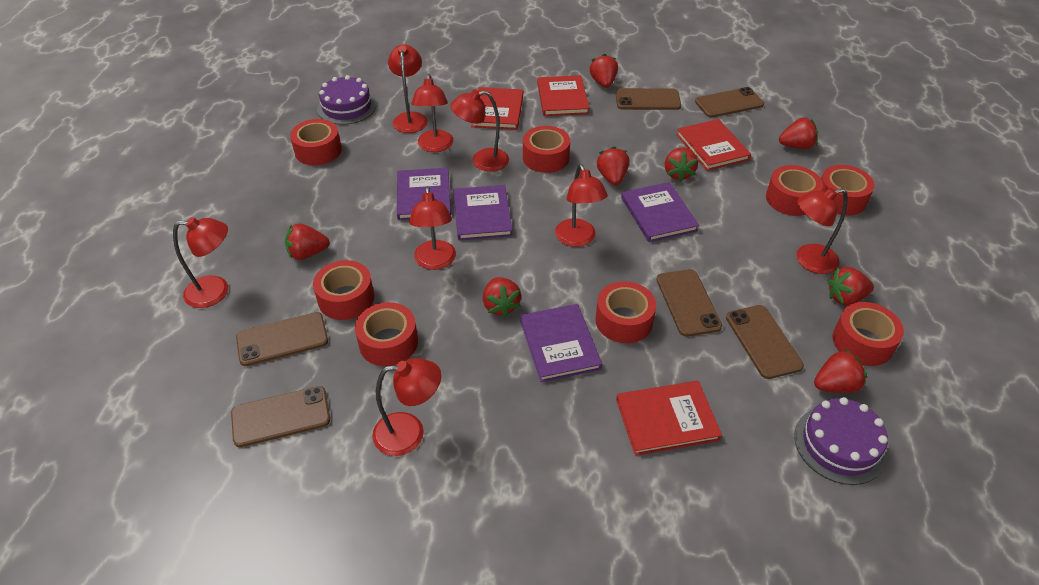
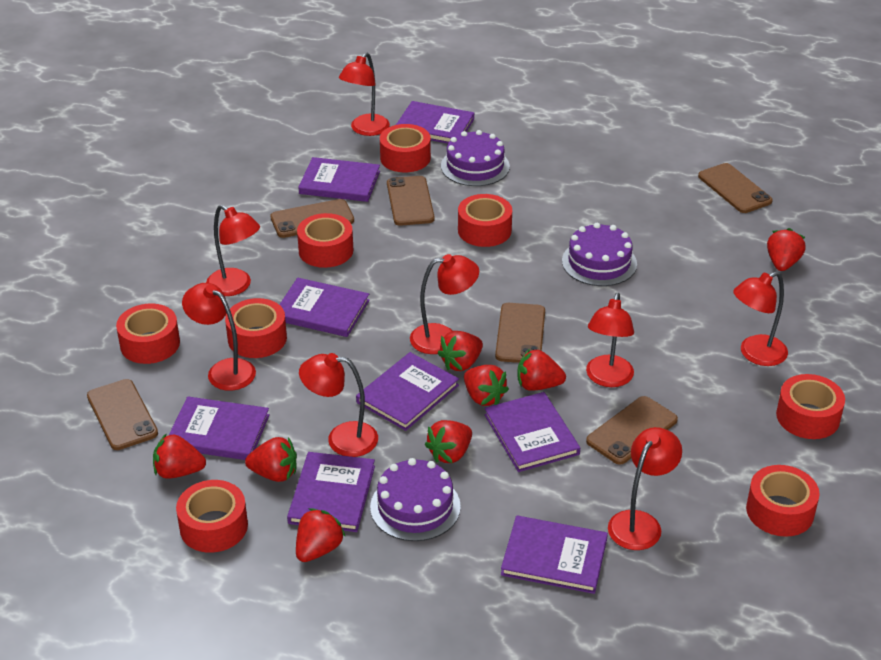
purple book: [397,168,451,220] [453,185,512,241] [520,304,602,382] [621,182,699,242] = 4 -> [168,397,270,460] [279,278,370,337] [287,452,375,532] [298,157,380,202] [356,352,459,431] [396,101,474,144] [484,392,580,472] [501,515,608,594] = 8
purple cake: [317,75,376,125] [794,397,888,485] = 2 -> [370,458,461,541] [441,130,510,186] [562,223,637,286] = 3
red book: [471,87,523,130] [537,75,589,116] [616,381,722,456] [676,119,751,171] = 4 -> none = 0

